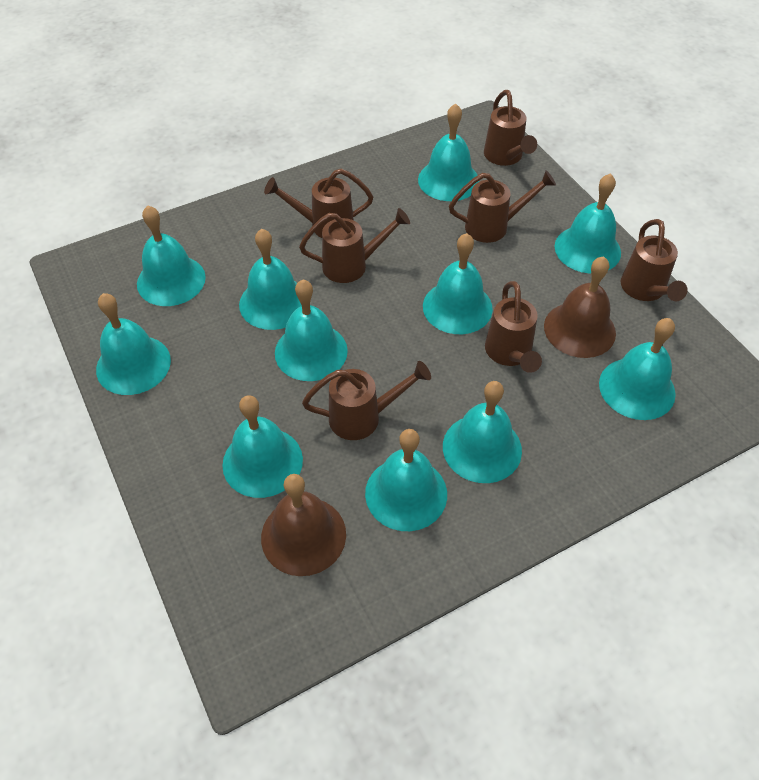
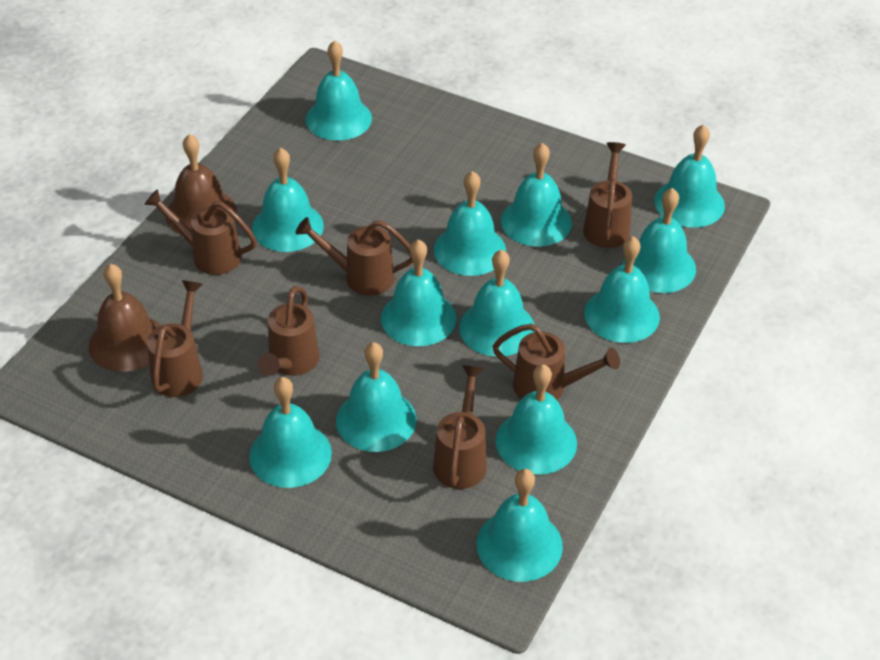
turquoise bell: [96,293,171,395] [137,206,206,306] [222,395,303,498] [239,229,302,330] [275,280,348,381] [365,429,447,531] [418,103,479,201] [423,233,493,334] [443,381,522,483] [555,173,621,274] [599,318,676,420] = 11 -> [249,377,332,488] [252,148,324,252] [305,40,372,141] [336,342,417,452] [381,239,456,346] [434,171,506,276] [459,249,535,357] [477,469,563,582] [496,364,577,475] [501,143,572,247] [584,236,660,343] [623,188,696,293] [654,124,725,228] = 13

